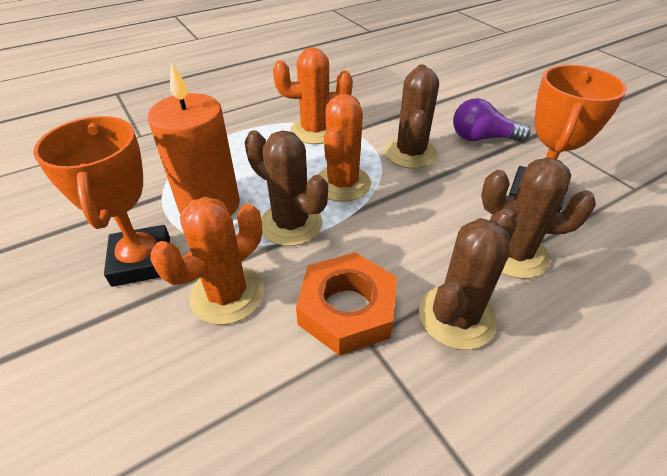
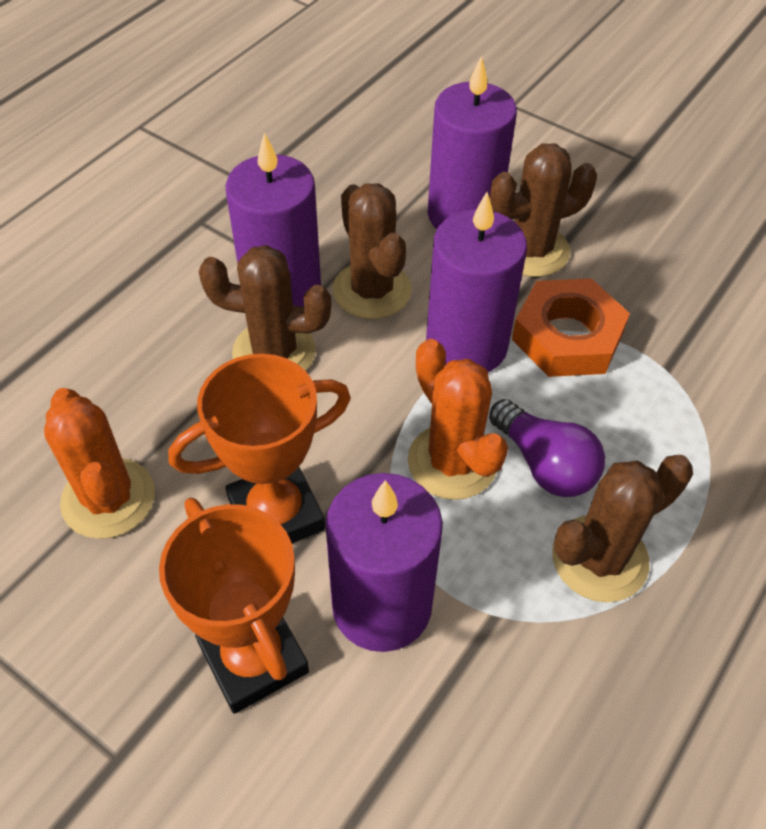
orange cactus: [150,197,264,325] [273,47,353,144] [317,94,371,202] = 3 -> [44,388,155,539] [408,339,508,500] = 2
orange candle: [148,62,240,216] = 1 -> none = 0
purple candle: none = 0 -> [225,133,321,307] [325,473,443,652] [426,192,527,372] [427,56,517,229] = 4

